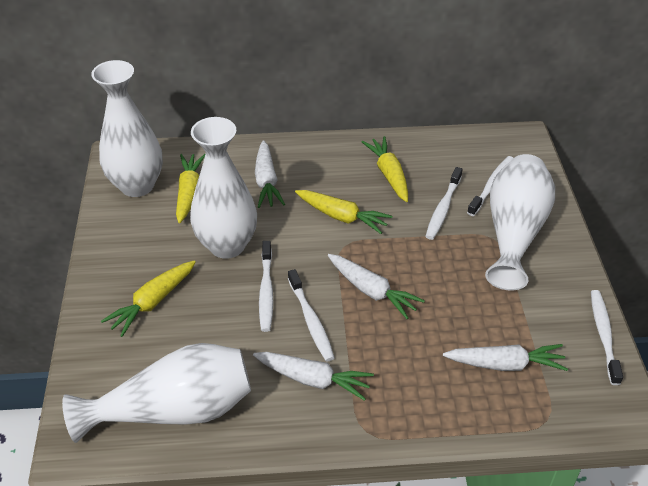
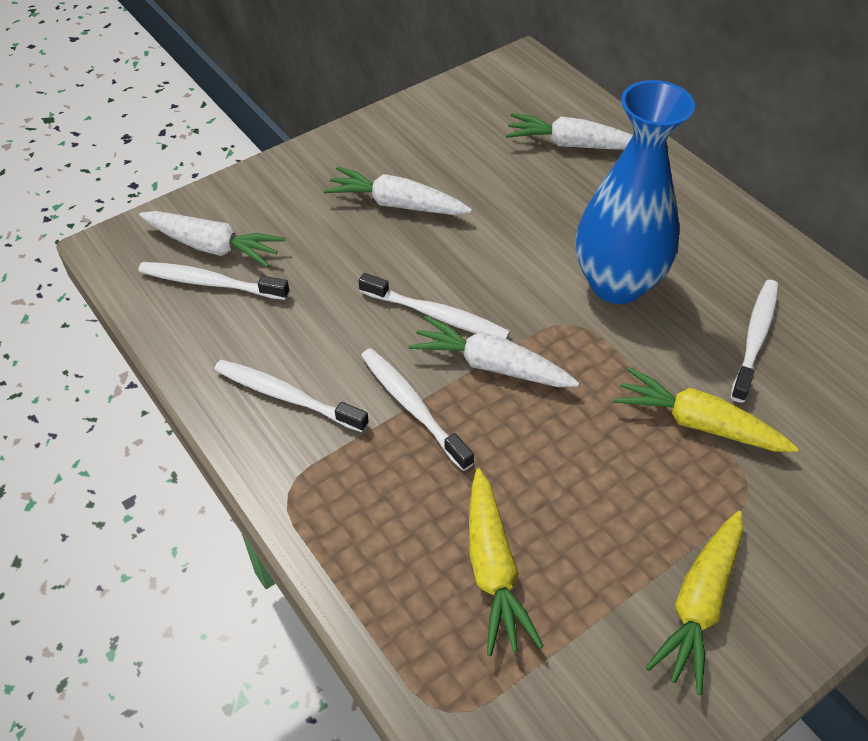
blue vase: none = 0 -> [576,80,695,304] = 1
white vase: [62,343,251,443] [91,60,163,197] [190,117,257,259] [485,154,555,291] = 4 -> none = 0
yellow carrot: [101,260,196,337] [176,154,205,223] [295,190,392,234] [362,136,408,202] = 4 -> [469,468,543,656] [614,367,799,452] [645,511,743,695] = 3

